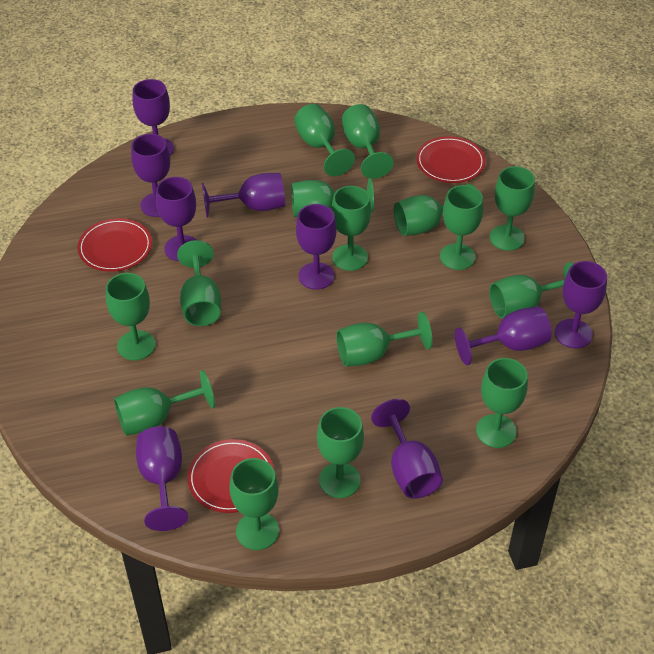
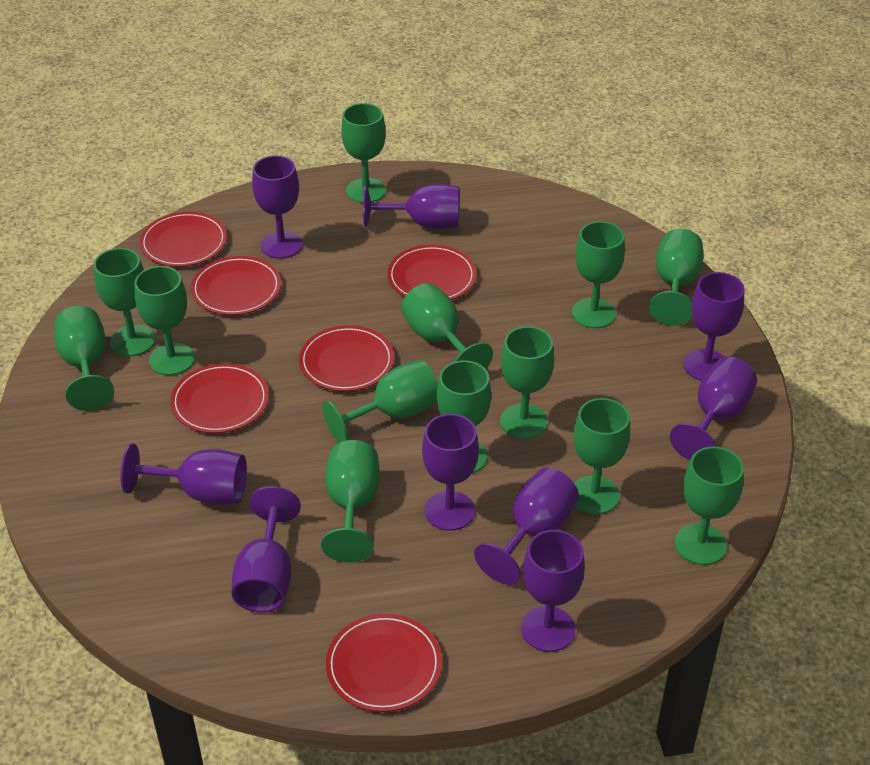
green goblet: [106,273,156,361] [114,370,215,436] [177,240,221,326] [230,458,279,550] [291,178,374,217] [294,104,355,176] [317,407,364,498] [331,186,371,271] [336,312,432,367] [342,104,394,179] [394,184,475,236] [440,185,483,270] [476,358,528,448] [490,166,535,251] [490,262,574,318] = 15 -> [54,306,114,411] [94,248,155,356] [134,266,195,375] [321,440,380,562] [322,360,438,443] [341,103,386,203] [401,283,493,369] [437,360,491,474] [500,326,554,439] [572,221,625,328] [574,398,630,514] [649,229,704,326] [675,446,744,565] = 13
red plate: [77,218,152,272] [187,439,274,513] [416,136,486,183] = 3 -> [140,212,227,267] [171,363,269,433] [191,256,281,315] [299,325,394,391] [326,614,442,712] [387,245,476,300] = 6

